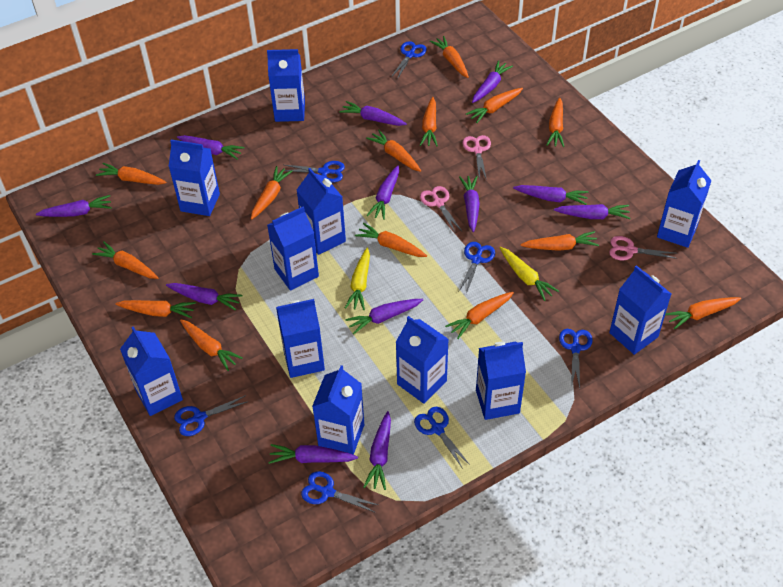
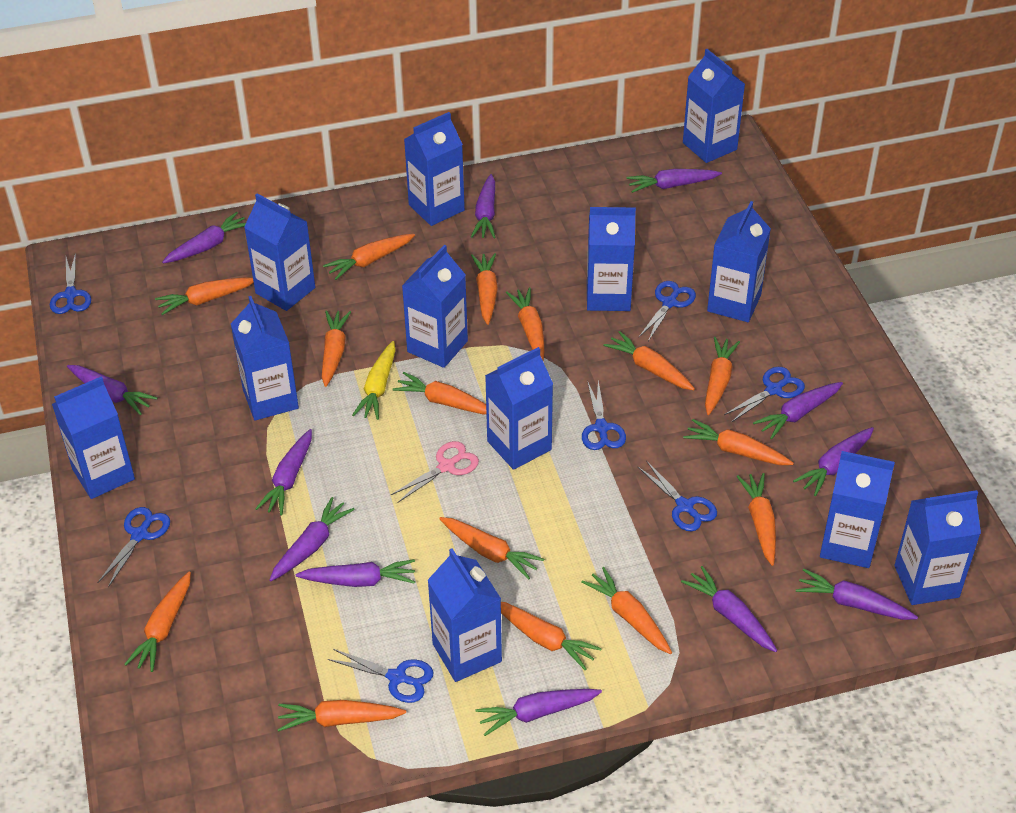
blue carton: [120,326,183,416] [169,140,220,216] [267,49,305,122] [267,206,319,291] [276,299,325,378] [297,168,346,255] [312,365,364,455] [396,316,449,404] [476,341,526,420] [609,265,671,355] [657,160,712,248] = 11 -> [52,377,135,499] [231,296,299,421] [244,193,315,311] [402,245,468,368] [404,112,465,226] [427,548,502,682] [485,347,553,470] [587,207,636,311] [683,49,745,163] [707,201,771,322] [820,451,895,568] [894,490,981,605] = 12
orange carrot: [92,242,159,279] [96,163,166,185] [115,300,196,318] [180,319,243,371] [251,166,292,220] [355,223,427,257] [366,130,421,172] [420,97,438,146] [430,36,469,78] [445,292,514,339] [466,88,523,123] [521,231,599,251] [546,97,564,147] [665,297,741,329] = 14 -> [124,572,191,672] [155,277,254,315] [277,700,406,732] [322,310,351,387] [323,234,415,280] [392,372,486,414] [439,517,544,580] [471,253,498,325] [501,602,602,670] [506,287,544,361] [581,567,672,654] [603,331,695,390] [683,419,794,465] [705,337,740,415] [736,473,776,566] = 15
pink scissors: [420,186,462,232] [463,135,491,180] [609,236,677,260] = 3 -> [391,441,479,502] = 1
yellow carrot: [345,248,370,310] [500,247,559,301] = 2 -> [352,341,396,420] = 1

